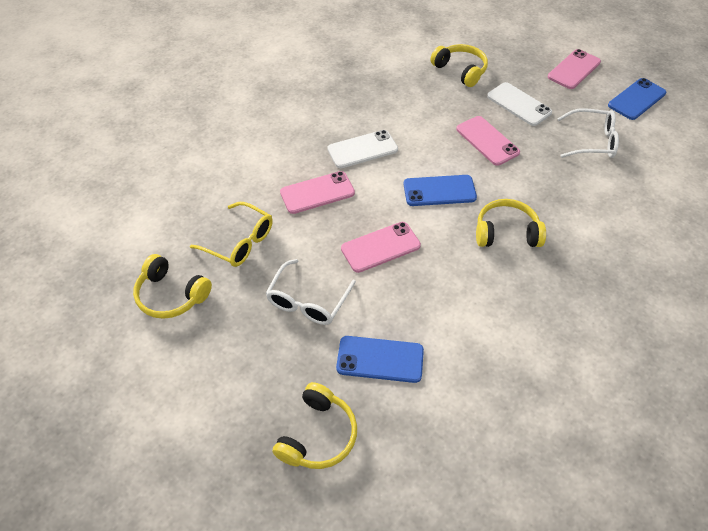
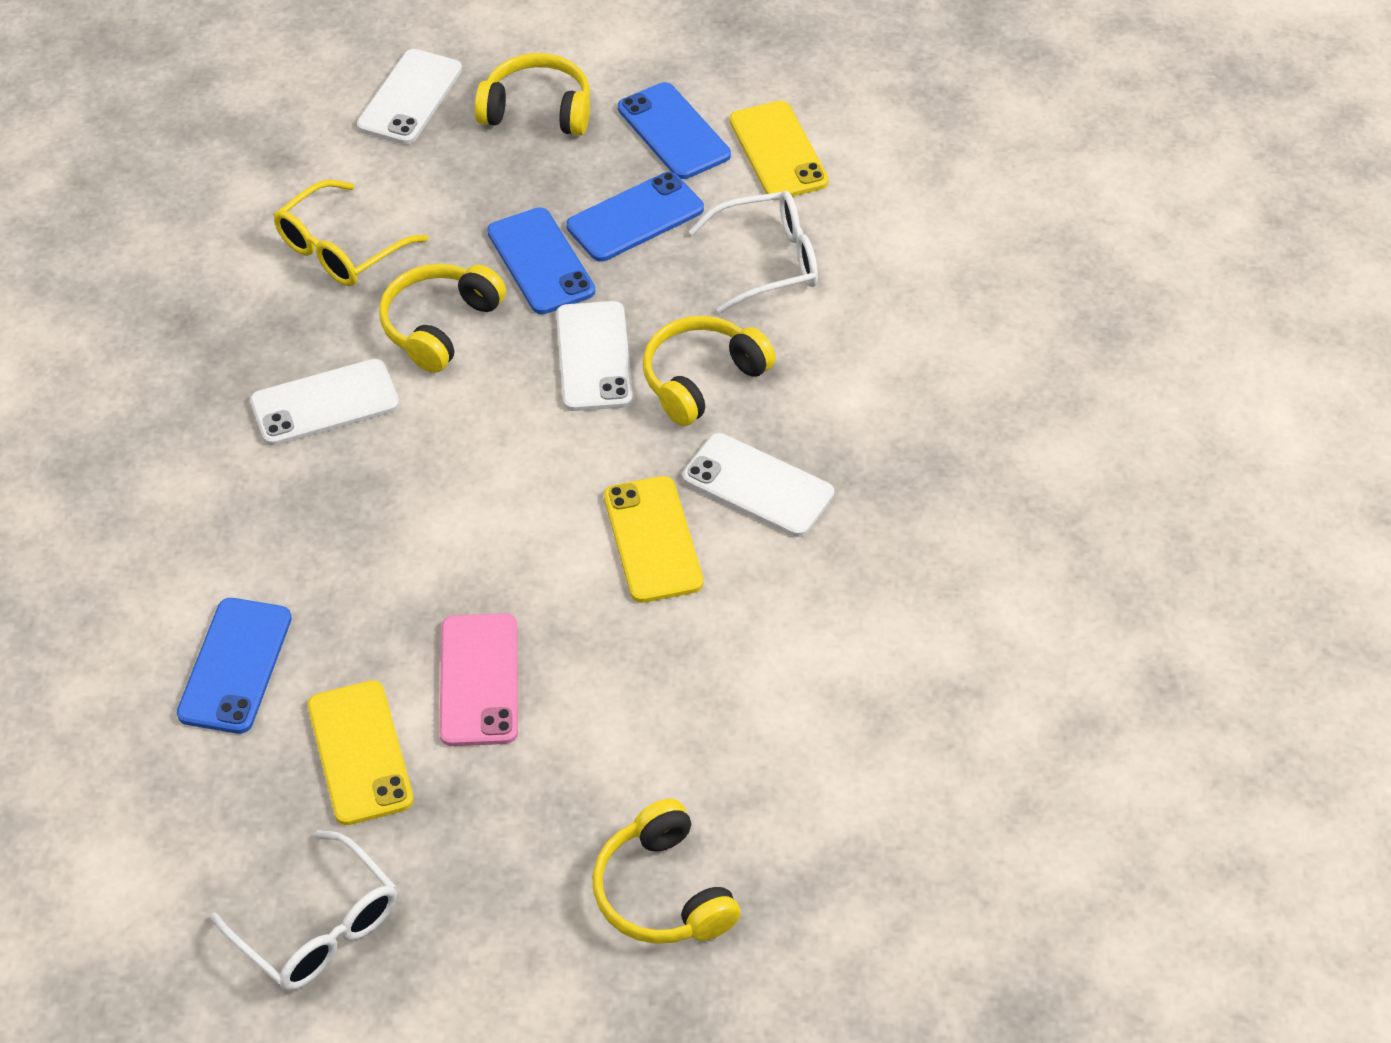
blue phone: [336,336,424,383] [403,175,477,206] [608,78,666,120] = 3 -> [177,598,292,734] [487,207,595,314] [566,172,704,261] [618,82,731,179] = 4
pink phone: [280,171,355,214] [341,222,421,273] [456,116,520,166] [547,49,601,89] = 4 -> [439,613,518,746] = 1
white phone: [327,130,398,168] [487,82,552,126] = 2 -> [250,359,399,446] [357,49,462,145] [556,301,633,411] [682,433,834,537] = 4
yellow phone: none = 0 -> [308,680,414,825] [604,476,703,603] [730,101,829,200] = 3

